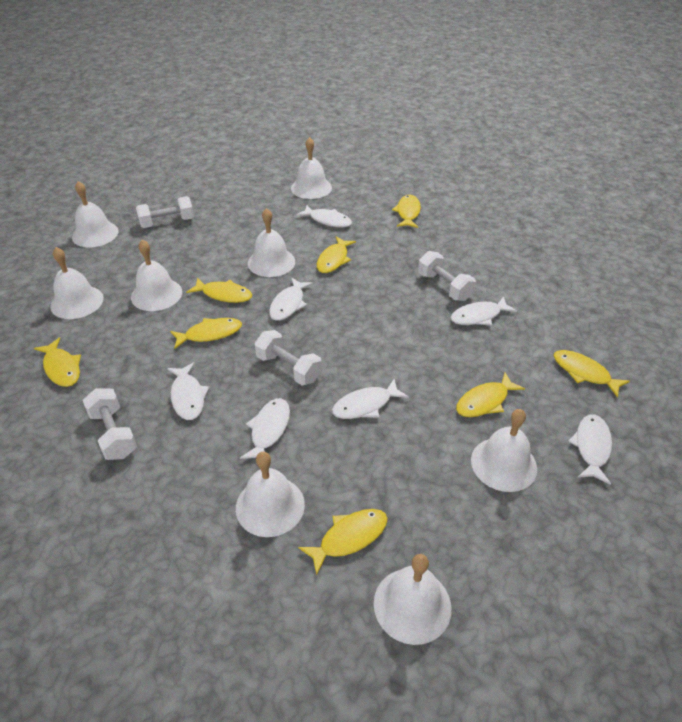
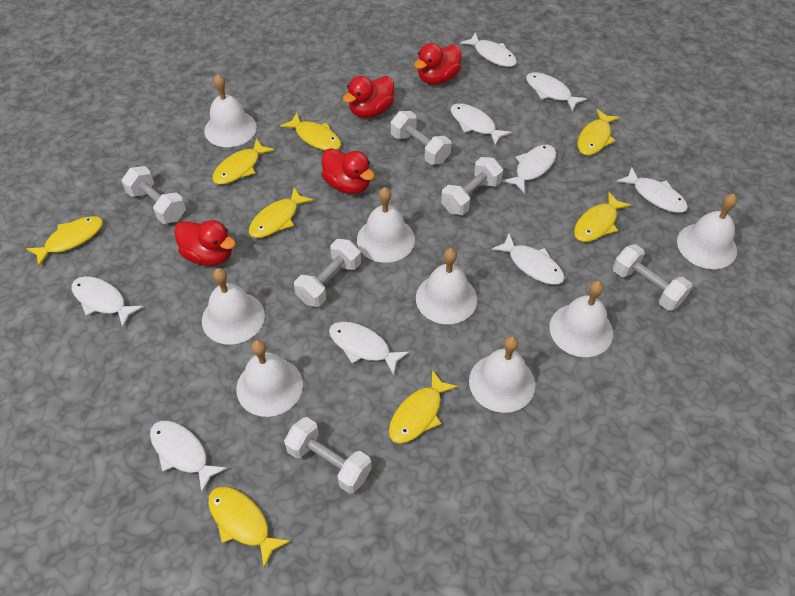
red duck: none = 0 -> [174,220,236,266] [322,148,375,194] [343,76,394,118] [414,43,461,85] = 4
white dumbbell: [83,388,137,460] [136,196,194,228] [254,330,322,385] [418,251,476,301] = 4 -> [121,166,186,224] [284,417,372,494] [294,239,361,307] [391,111,451,165] [441,157,503,215] [613,244,693,311] = 6
white fish: [167,362,209,420] [240,398,290,459] [269,277,313,321] [296,205,352,227] [332,379,409,419] [450,296,517,325] [568,414,612,485] = 7 -> [71,276,144,328] [150,421,228,493] [329,322,410,376] [450,103,512,145] [460,33,517,67] [491,234,565,285] [502,145,556,194] [526,72,587,112] [616,167,688,213] = 9

